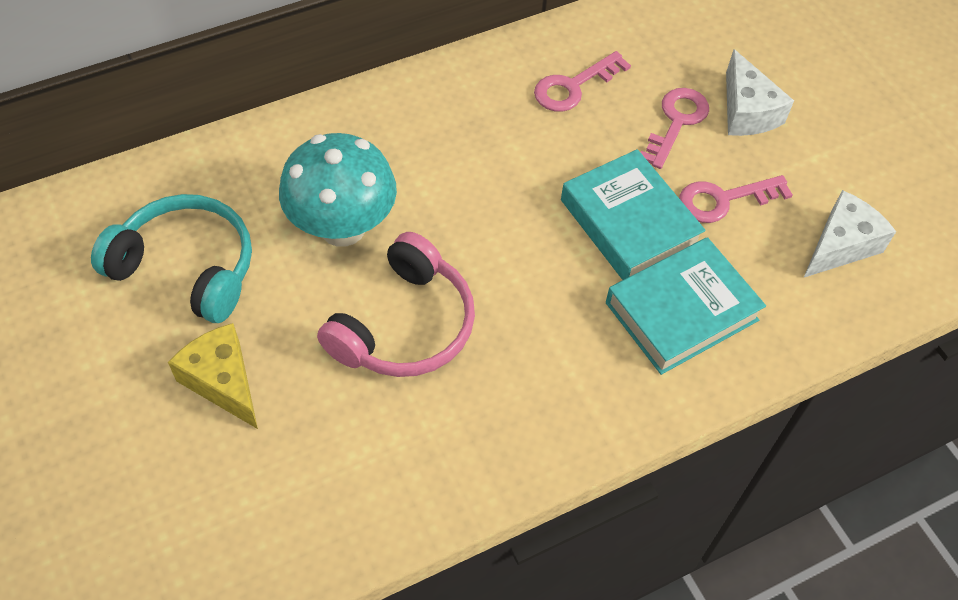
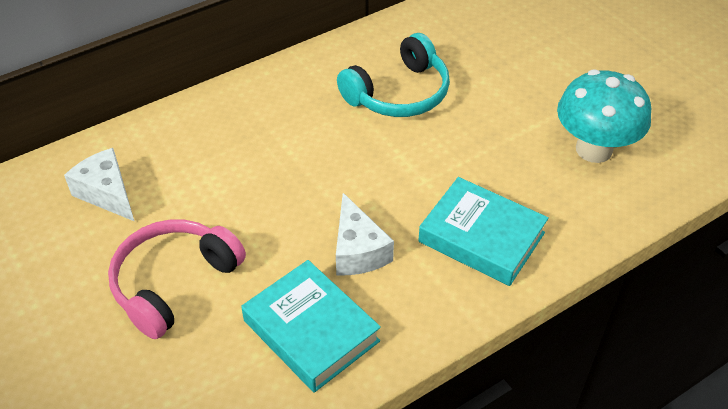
pink key: [534,51,631,112] [641,88,709,169] [679,175,793,223] = 3 -> none = 0
yellow cheese: [168,323,258,429] = 1 -> none = 0

